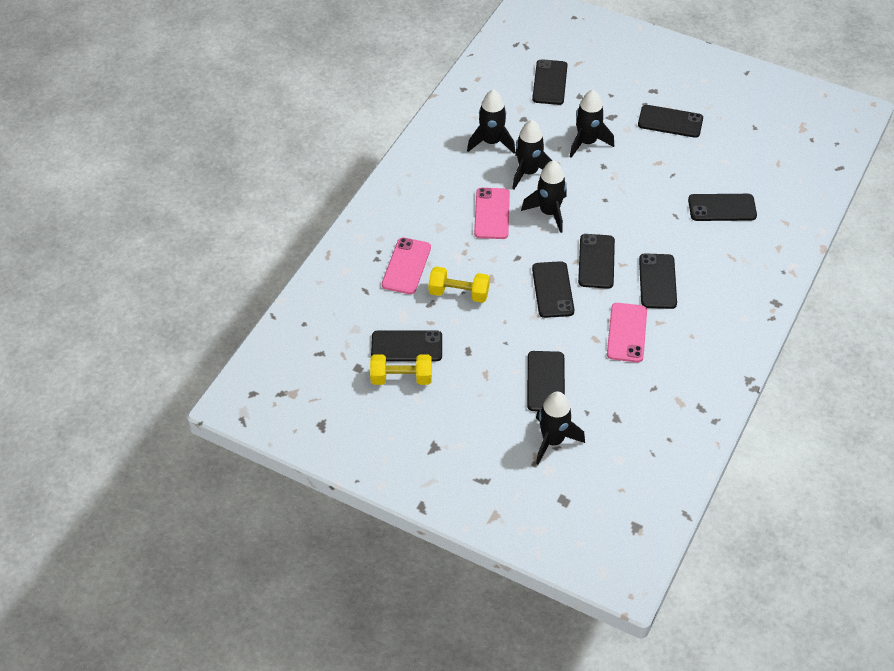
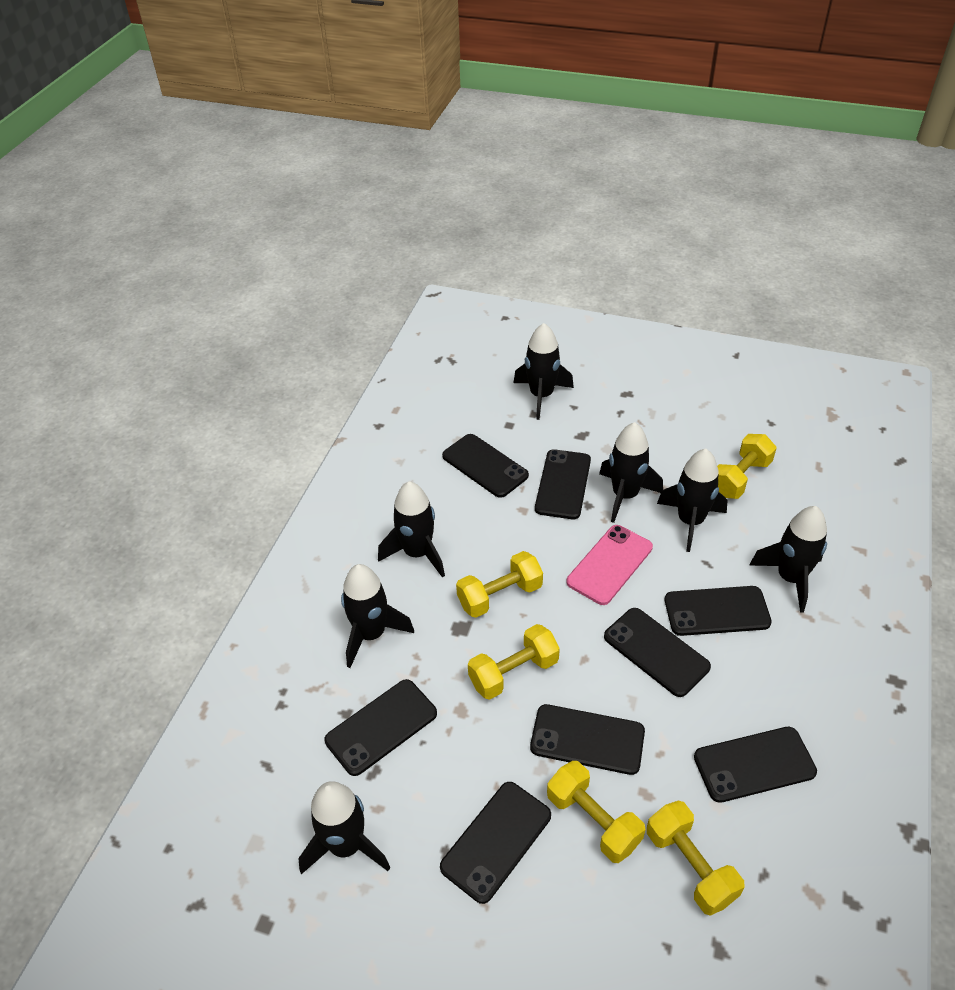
black rocket: [467,89,515,154] [512,120,552,189] [521,160,567,233] [536,391,585,465] [570,90,614,158] = 5 -> [298,781,390,874] [341,564,414,668] [378,481,445,578] [513,323,574,420] [599,422,663,523] [657,449,728,552] [749,506,827,613] = 7
pink phone: [382,237,431,294] [474,188,510,239] [607,303,647,362] = 3 -> [566,525,653,605] = 1
yellow dumbbell: [370,355,432,385] [429,267,490,303] = 2 -> [456,551,543,618] [468,624,560,700] [547,761,646,863] [647,801,745,916] [717,434,777,499] = 5

